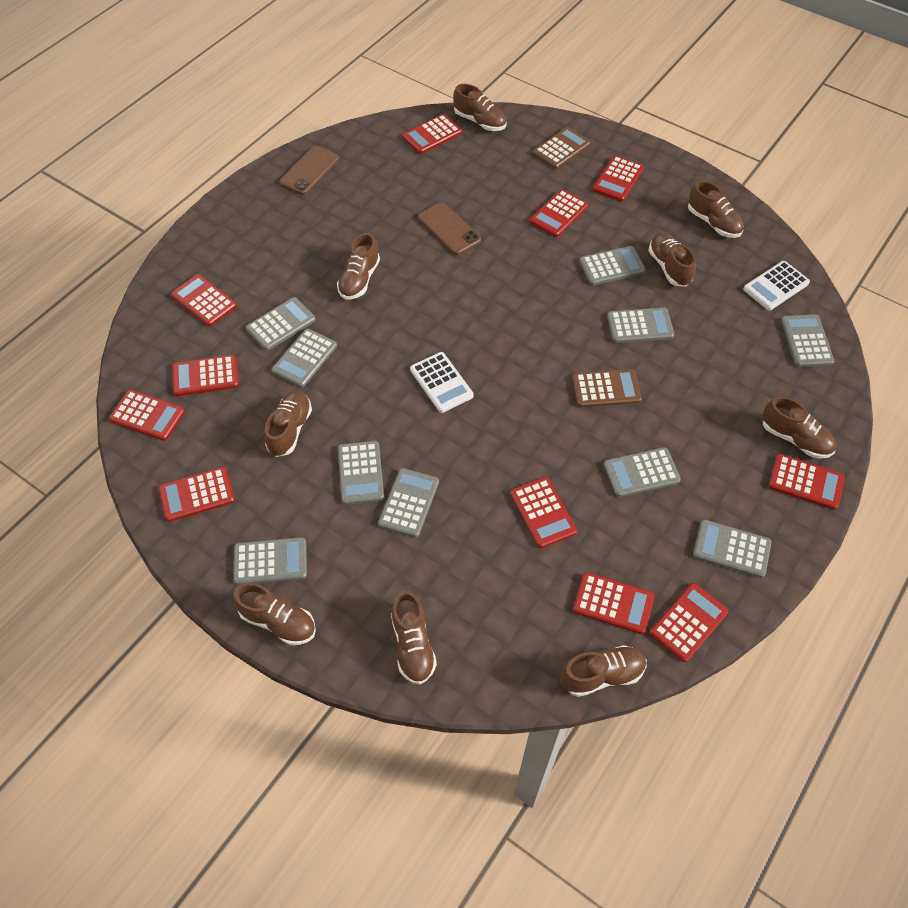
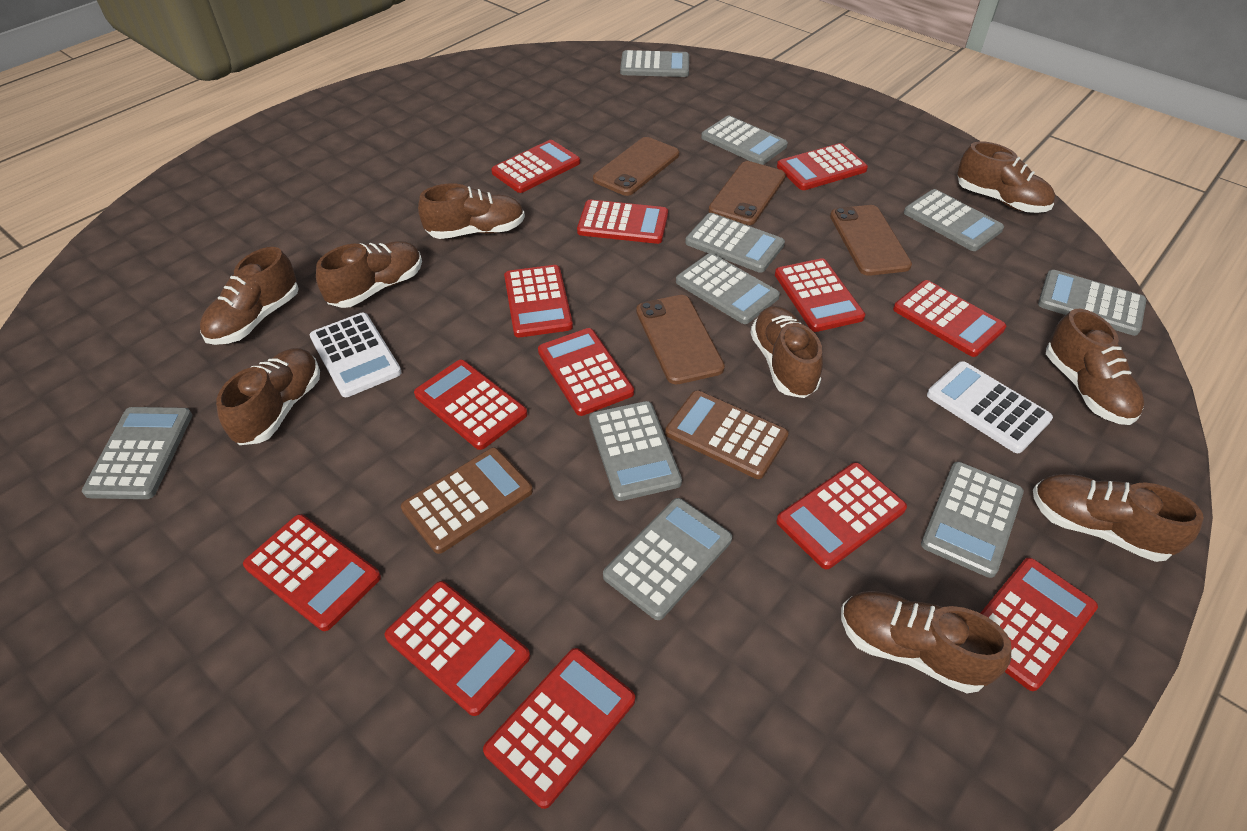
brown phone: [279,146,339,195] [418,202,481,255] = 2 -> [593,137,679,196] [636,295,725,384] [709,161,786,225] [830,205,912,276] = 4
red calculator: [109,390,185,441] [158,467,235,522] [171,274,237,326] [172,355,239,396] [402,114,462,154] [510,477,577,548] [530,189,588,237] [573,572,654,634] [593,156,644,202] [649,583,729,662] [769,454,845,510] = 11 -> [243,514,381,631] [384,581,530,716] [414,360,528,450] [483,648,635,809] [491,140,580,193] [504,265,573,337] [538,328,634,416] [577,200,668,244] [775,258,865,332] [776,462,907,569] [777,143,868,190] [893,280,1006,357] [980,558,1098,691] = 13

